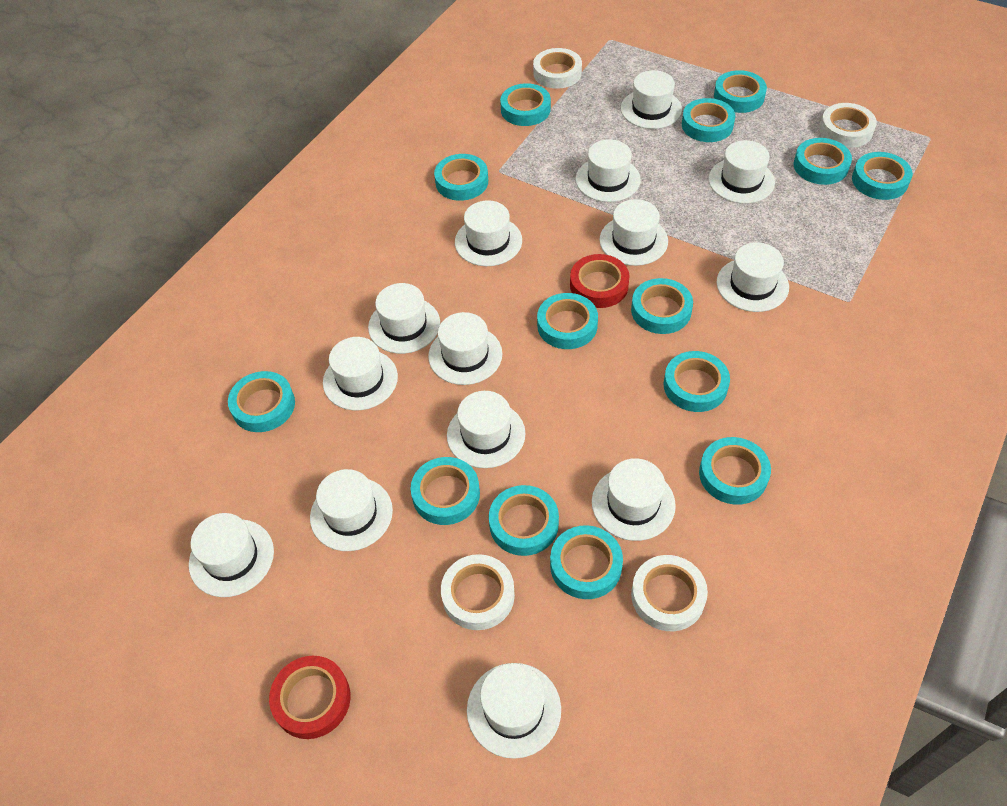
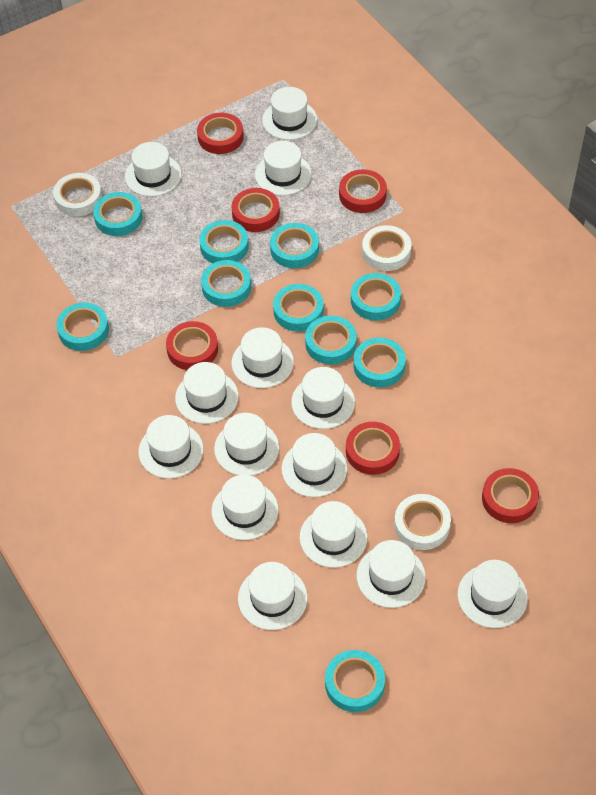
red tape: [269,656,351,739] [570,254,629,308] = 2 -> [166,321,218,370] [197,113,244,154] [231,188,280,232] [339,169,387,213] [346,422,400,475] [482,468,539,523] = 6
turquoise tape: [228,371,295,432] [410,457,480,525] [434,154,488,201] [489,485,559,556] [500,83,551,126] [537,293,598,349] [550,525,623,599] [631,278,693,334] [664,351,730,412] [682,98,736,142] [699,437,771,505] [714,70,767,113] [794,138,852,185] [852,152,913,200] = 14 -> [56,303,109,351] [93,192,143,236] [199,220,249,263] [201,260,251,307] [270,223,319,268] [273,284,324,332] [305,316,357,365] [325,650,385,712] [351,273,401,321] [353,338,406,387] = 10
white tape: [441,554,515,630] [533,48,582,89] [631,555,708,631] [820,103,877,148] = 4 -> [53,173,102,216] [362,225,411,271] [394,494,451,550] = 3

